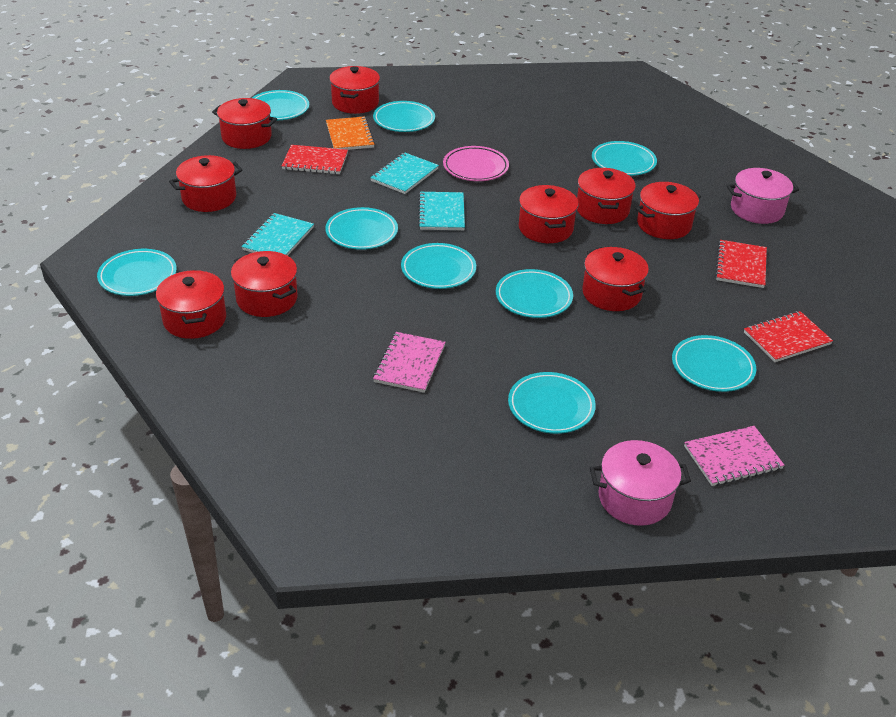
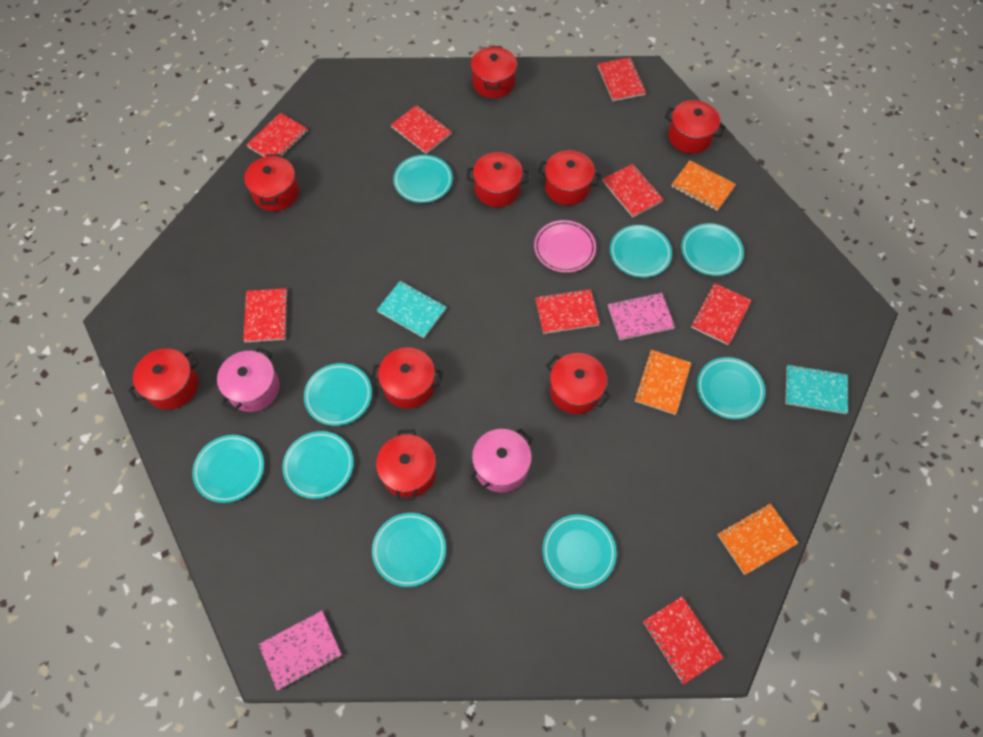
orange notebook: [326,116,375,150] = 1 -> [634,350,691,415] [671,160,736,211] [718,504,798,575] = 3
red notebook: [282,145,348,174] [715,240,767,288] [744,311,833,362] = 3 -> [243,288,288,342] [246,113,308,157] [391,105,452,154] [535,289,600,334] [598,57,646,101] [602,164,664,217] [643,597,723,685] [691,283,752,345] = 8
turquoise notebook: [241,213,314,256] [370,153,439,194] [418,192,465,230] = 3 -> [377,281,446,338] [785,364,848,414] = 2

